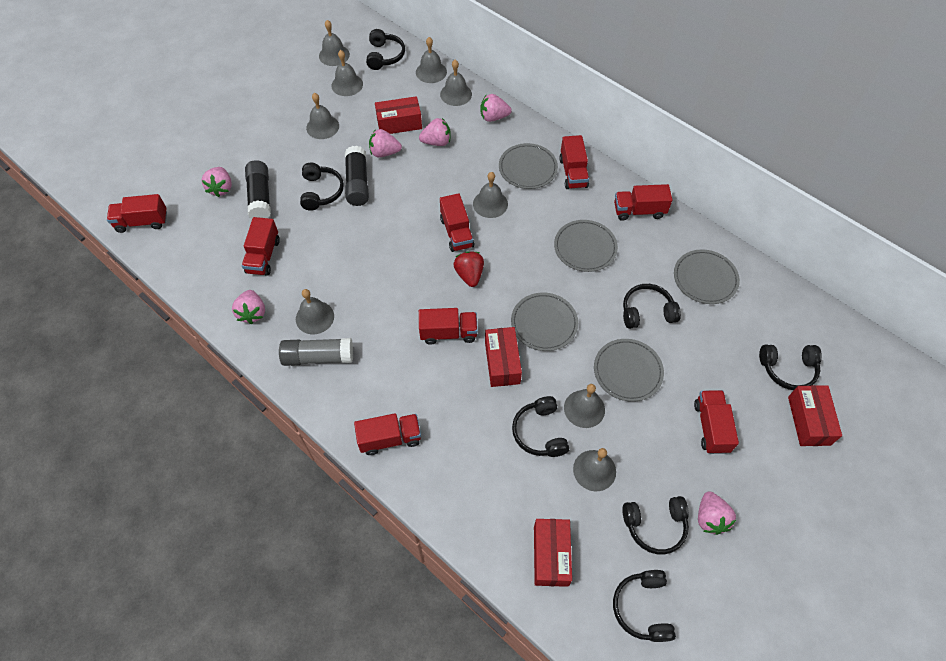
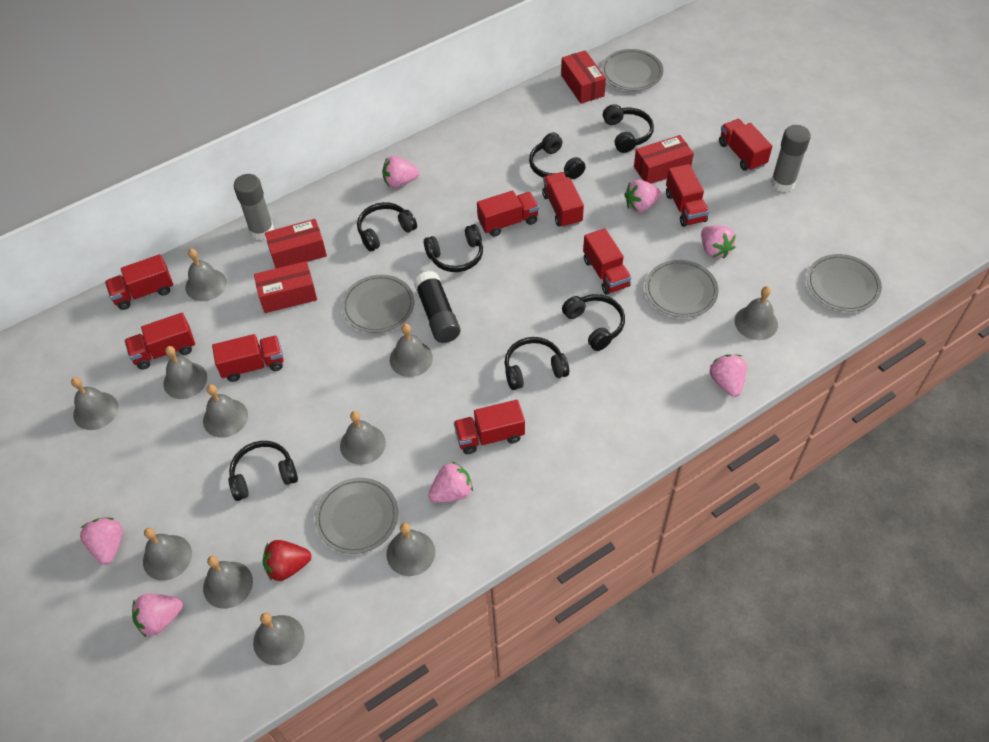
black glue stick: [245,160,271,219] [345,146,369,206] = 2 -> [414,271,460,343] = 1
grey bell: [296,289,334,334] [306,93,339,139] [319,20,350,66] [331,50,363,96] [416,37,447,83] [440,60,472,106] [473,172,508,218] [564,384,605,428] [573,448,616,491] = 9 -> [71,377,118,430] [143,528,192,581] [163,346,207,399] [185,249,227,301] [203,384,248,438] [203,556,253,609] [253,613,305,665] [340,411,386,465] [386,523,435,576] [390,324,433,377] [735,286,778,340] = 11
grey glue stick: [279,338,353,366] = 1 -> [234,174,274,240] [771,125,811,192] = 2
pink strawberry: [201,167,232,197] [232,290,265,324] [369,129,402,157] [419,118,451,146] [480,94,512,122] [698,491,736,535] = 6 -> [80,517,123,565] [132,594,183,637] [382,156,419,188] [428,461,473,503] [624,180,662,212] [701,226,736,259] [710,355,747,397] = 7
red truck: [107,194,167,233] [242,217,280,276] [354,413,421,455] [419,308,478,345] [440,193,474,252] [559,135,589,189] [614,184,672,221] [694,390,739,454] = 8 -> [105,254,173,310] [124,313,195,369] [212,334,284,382] [454,400,525,454] [477,190,539,237] [542,172,584,228] [583,228,631,295] [666,164,709,227] [719,119,772,171] = 9

